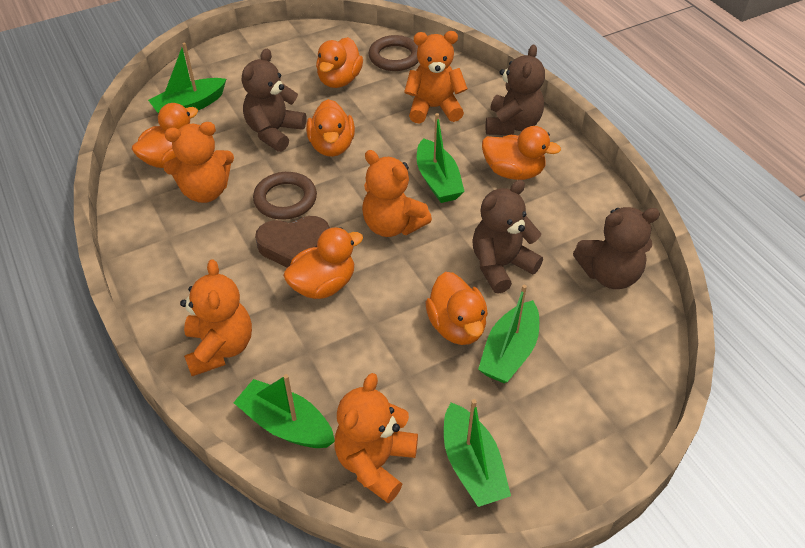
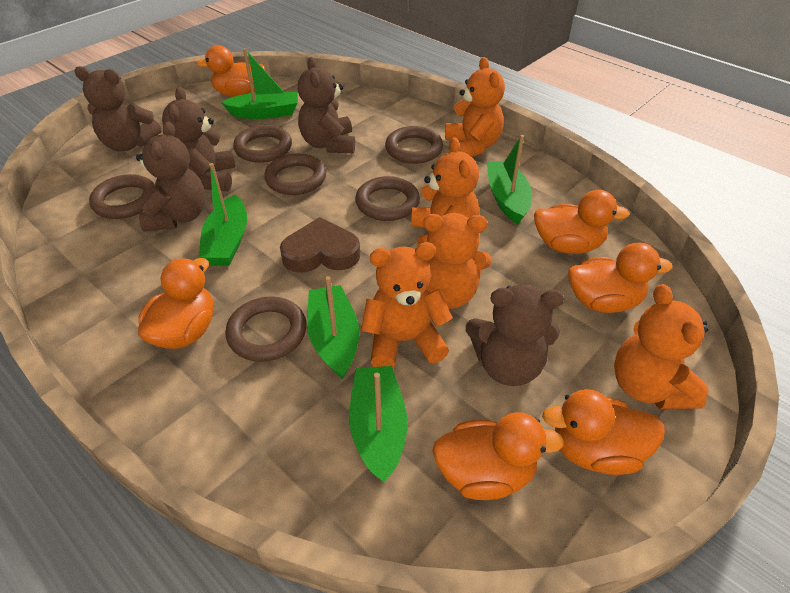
brown ring: [253,172,317,220] [369,35,419,71] = 2 -> [89,174,155,219] [225,297,307,362] [233,125,292,163] [264,154,326,195] [355,176,420,221] [385,126,443,164] = 6
brown teddy bear: [242,49,306,152] [472,180,543,294] [486,45,545,135] [573,207,660,289] = 4 -> [74,66,162,151] [136,121,206,232] [162,87,236,192] [298,57,355,153] [466,285,564,386] = 5

